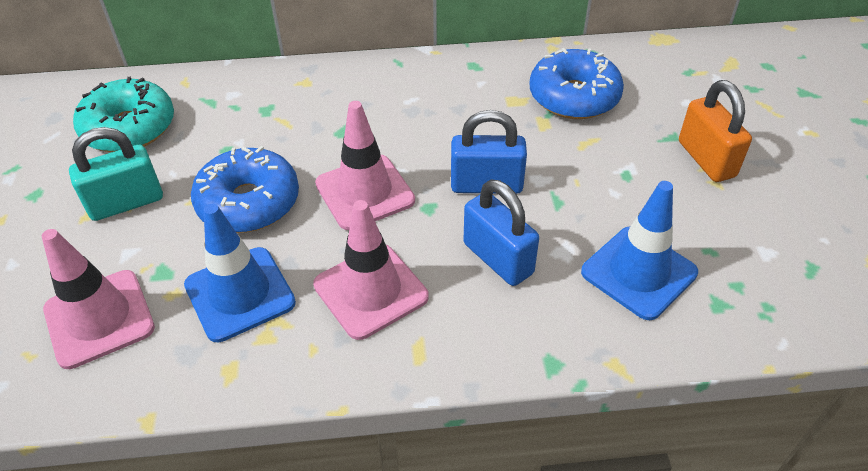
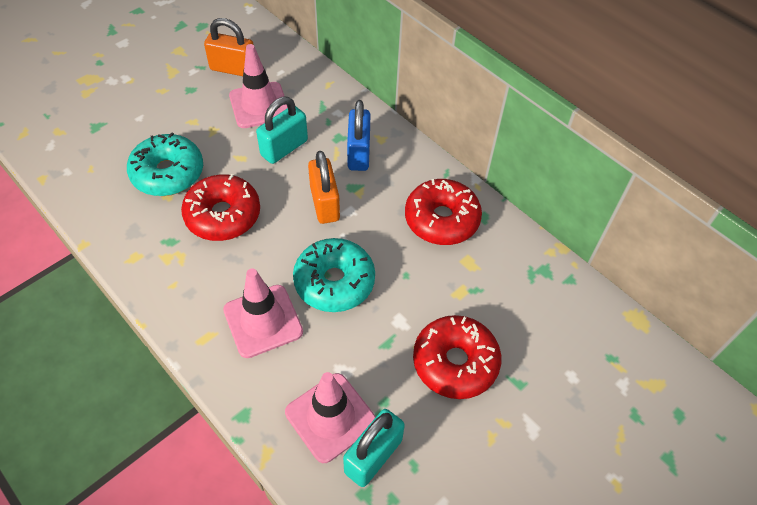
blue donut: [191,146,299,233] [529,48,624,119] = 2 -> none = 0
blue padlock: [451,110,527,194] [464,180,539,286] = 2 -> [347,100,370,171] = 1
blue traffic cone: [184,203,296,342] [581,181,698,320] = 2 -> none = 0
orange padlock: [679,80,752,182] = 1 -> [204,18,254,76] [308,151,340,224] = 2
red donut: none = 0 -> [181,174,260,241] [405,179,482,245] [413,315,501,399] = 3
turquoise donut: [73,77,174,152] = 1 -> [127,132,203,196] [293,238,375,312] = 2
turquoise padlock: [69,127,163,221] = 1 -> [256,97,308,164] [343,409,405,487] = 2

